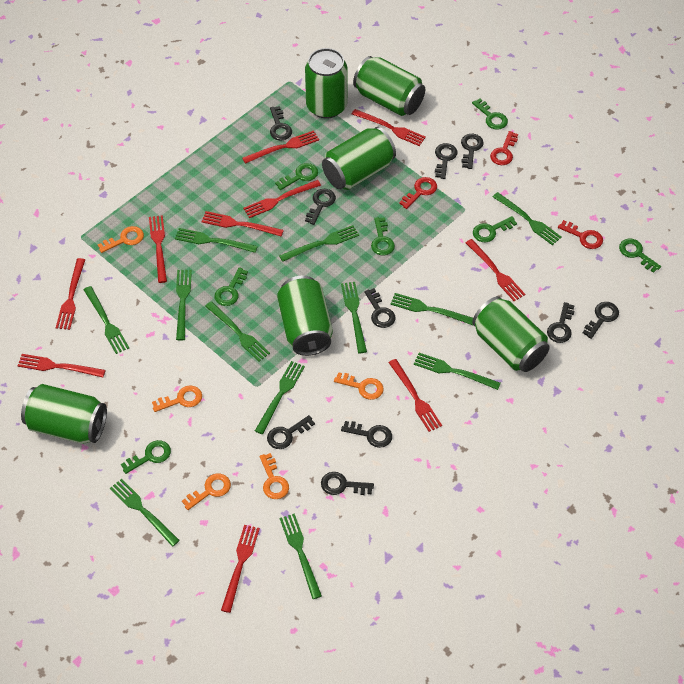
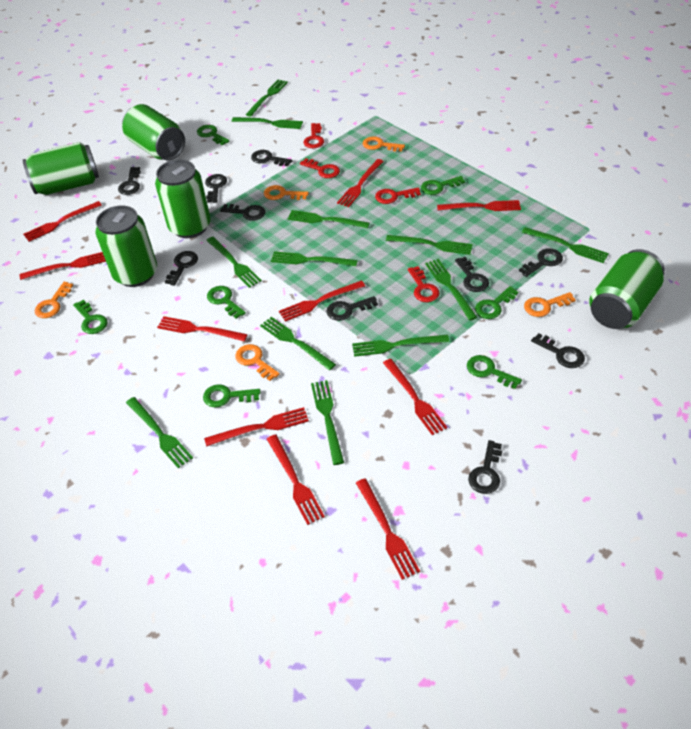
green can: [21,384,107,444] [277,276,333,356] [305,48,347,119] [322,127,396,190] [353,56,425,116] [472,296,550,372] = 6 -> [23,142,99,195] [95,205,157,287] [122,104,185,160] [155,159,211,238] [589,249,665,329] = 5
red key: [399,177,437,209] [490,131,518,165] [558,220,603,249] = 3 -> [300,158,340,178] [304,123,324,148] [375,187,421,204] [408,266,440,302] = 4

